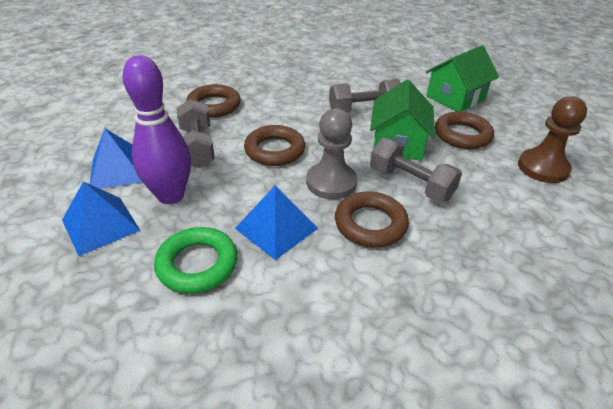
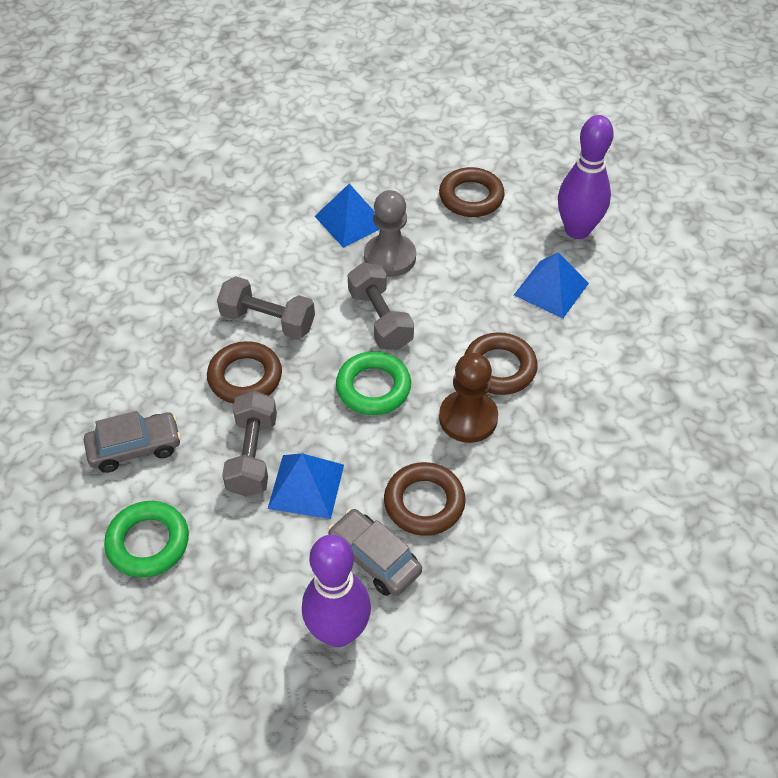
green house: [370,80,435,161] [426,45,499,112] = 2 -> none = 0
green ring: [154,227,237,294] = 1 -> [104,501,189,578] [336,351,411,415] = 2
grey car: none = 0 -> [84,411,181,473] [328,509,422,596] = 2
purple bowling pin: [123,55,191,204] = 1 -> [302,535,371,647] [558,115,614,239] = 2

